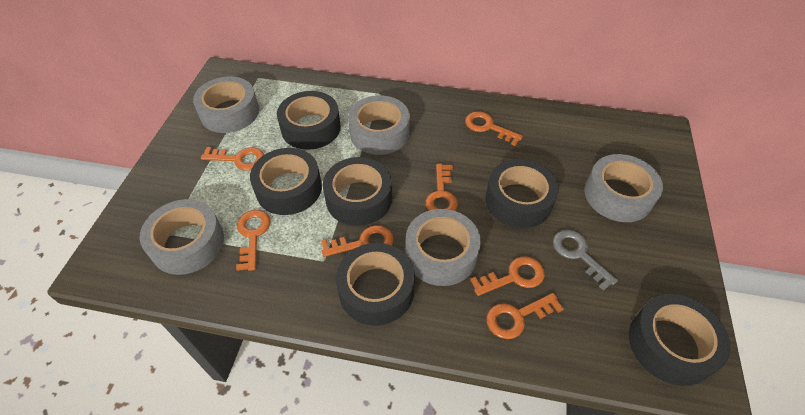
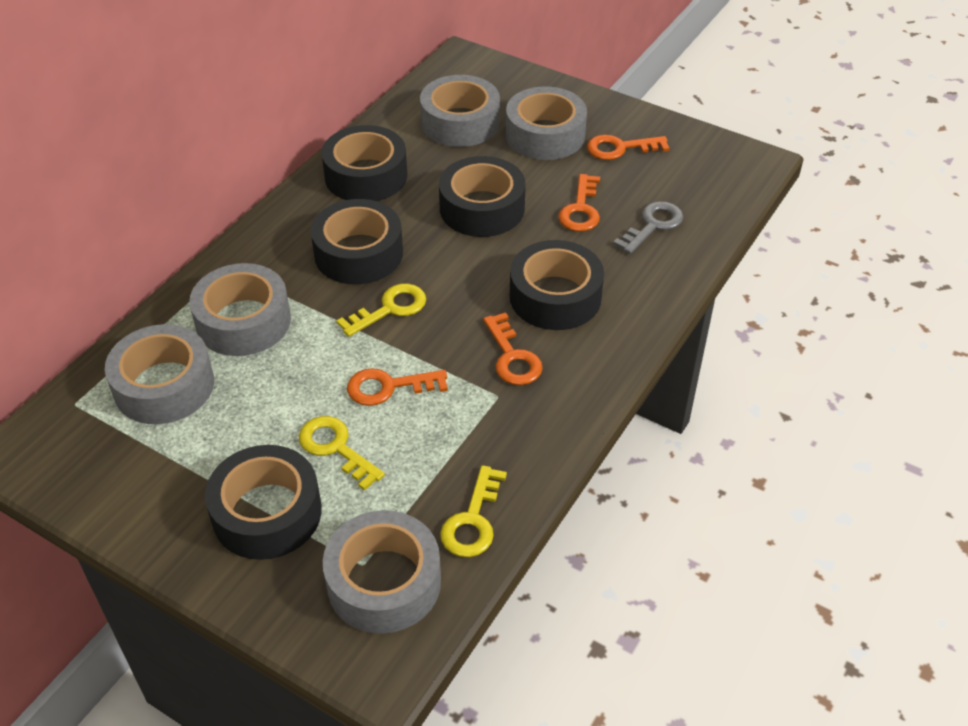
black tape: [250,148,322,215] [277,91,341,150] [323,157,392,226] [336,243,415,326] [485,159,559,228] [629,294,730,386] = 6 -> [205,445,322,560] [311,199,403,284] [321,125,407,201] [439,156,526,237] [510,240,604,330] = 5
orange key: [201,147,264,171] [236,210,270,271] [321,225,394,257] [426,164,458,211] [465,111,523,146] [470,256,545,296] [487,293,564,339] = 7 -> [347,368,448,406] [483,312,543,385] [558,174,600,232] [587,135,669,160] = 4
yellow key: none = 0 -> [299,416,385,491] [336,284,426,337] [440,465,507,557] = 3

